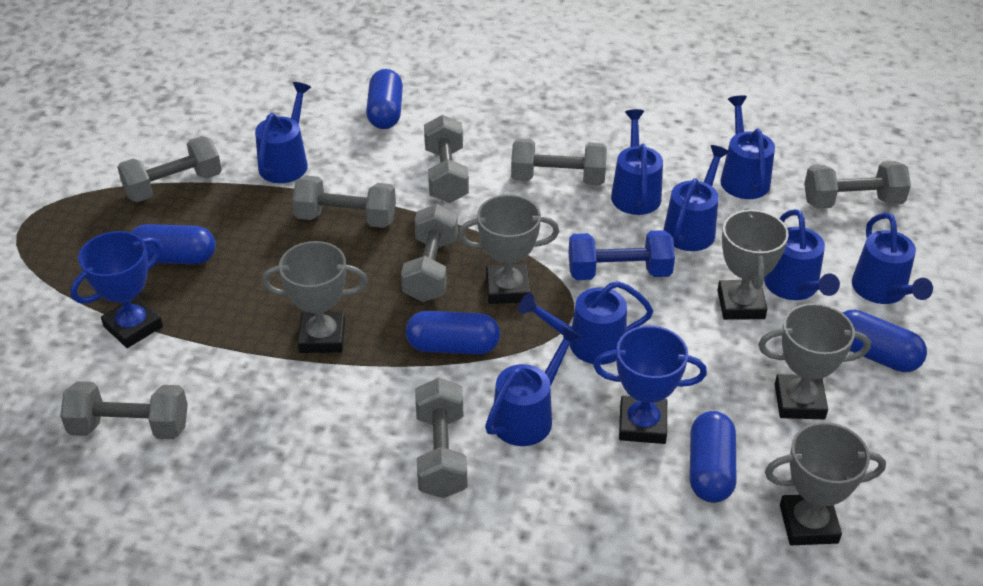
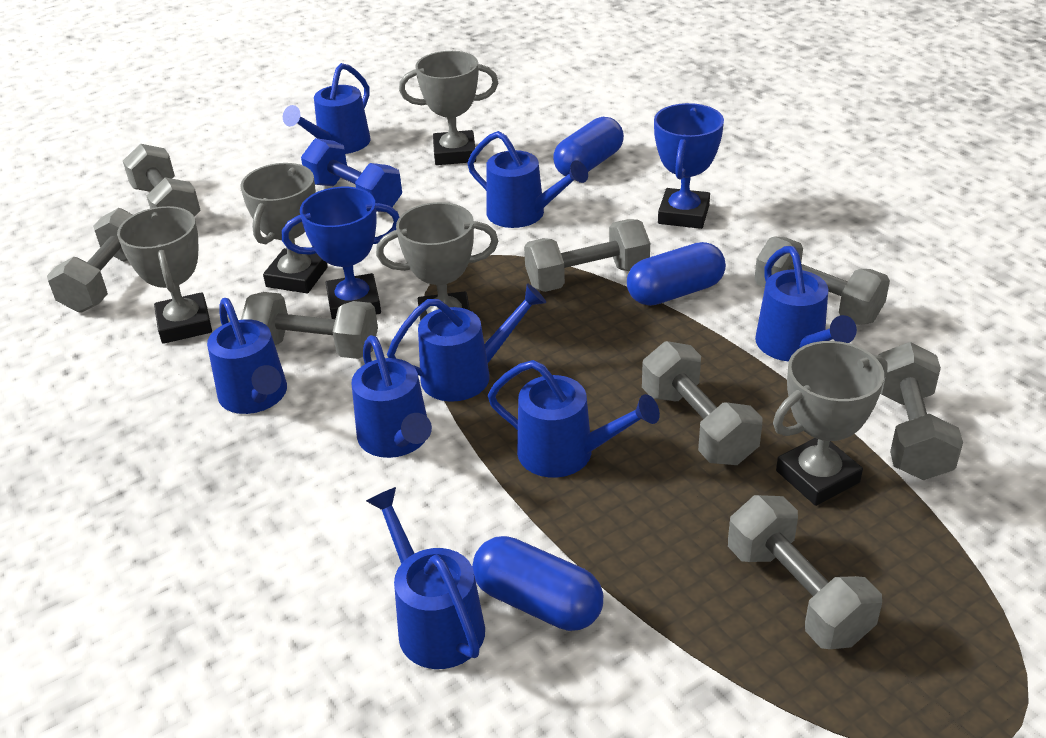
blue capsule: [130,224,216,264] [366,69,403,129] [406,311,500,355] [690,411,737,503] [842,310,927,372] = 5 -> [472,536,603,631] [553,117,624,176] [627,242,726,306] = 3

